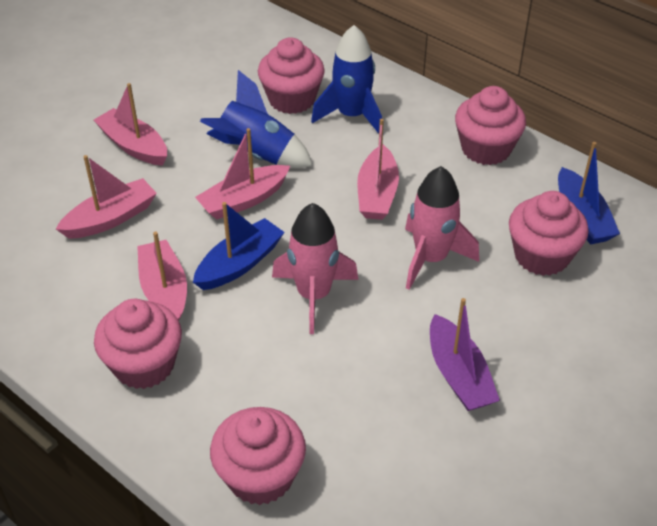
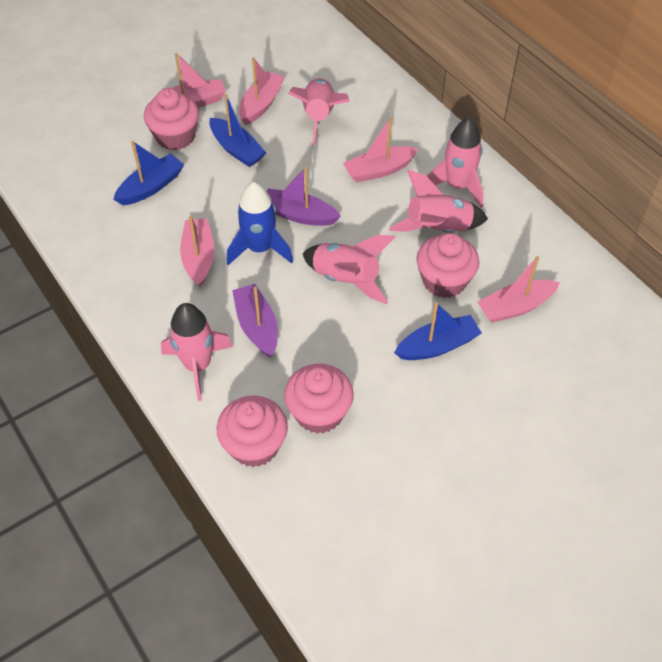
blue boat: [193,202,285,290] [558,142,620,245] = 2 -> [113,141,184,205] [209,94,266,167] [394,302,482,360] = 3
blue rocket: [200,70,313,168] [311,25,382,134] = 2 -> [227,182,293,265] = 1
pink cupcake: [94,299,182,389] [210,407,306,505] [258,37,325,114] [455,86,526,165] [509,191,589,276] = 5 -> [144,88,199,150] [217,396,288,467] [284,364,354,434] [416,233,479,298] = 4
pink rocket: [272,203,358,334] [405,166,479,290] = 2 -> [161,303,233,401] [288,78,350,146] [303,235,395,304] [389,170,488,233] [427,118,484,208] = 5
purple boat: [430,298,500,411] = 1 -> [232,284,278,357] [267,167,341,226] = 2

